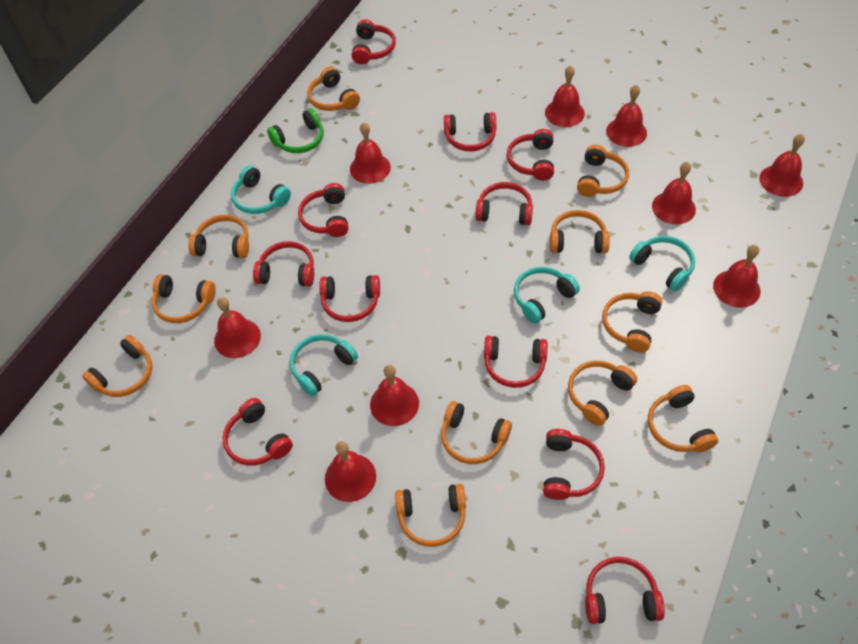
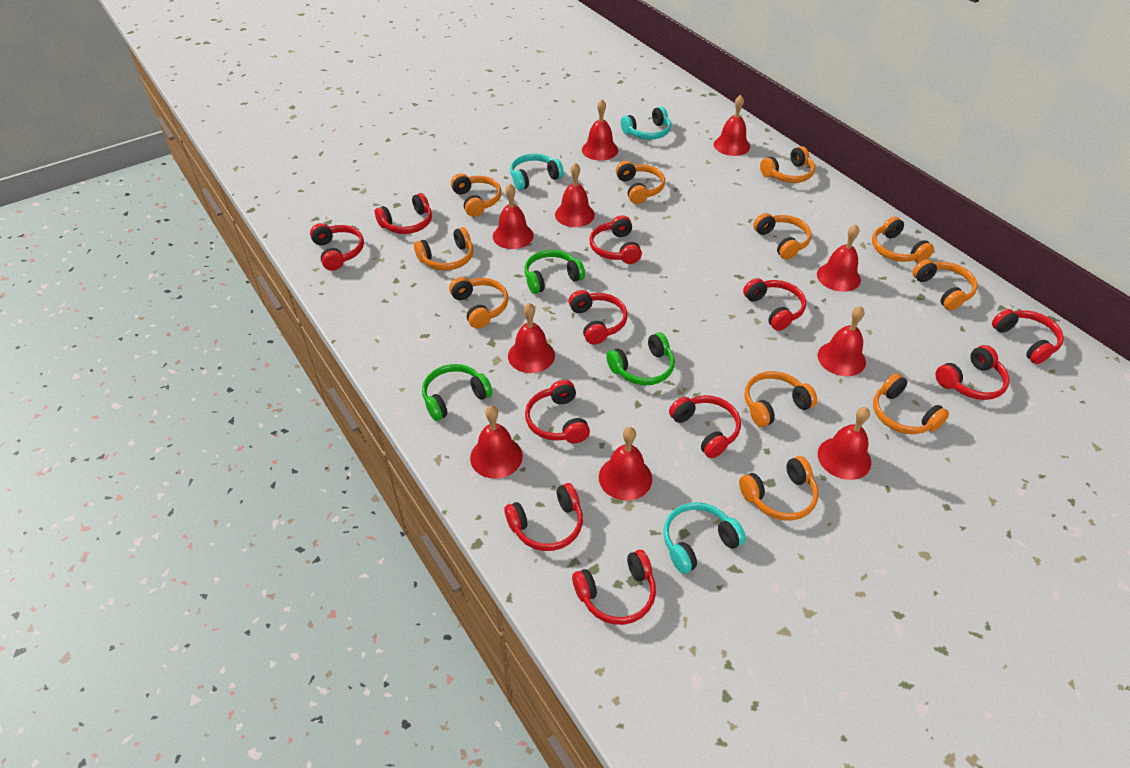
green headphones: [267,108,324,153] = 1 -> [422,364,492,421] [524,250,585,294] [606,332,675,385] = 3
red bell: [214,297,261,358] [325,441,376,502] [350,122,391,184] [370,365,419,426] [545,65,585,127] [606,85,647,147] [652,162,696,224] [713,245,761,308] [759,134,805,197] = 9 -> [470,406,523,479] [493,184,534,249] [508,303,555,373] [555,163,595,227] [582,99,618,161] [599,427,652,500] [714,95,750,156] [817,224,861,292] [818,306,866,376] [818,407,871,480] = 10
turquoise headphones: [231,165,291,214] [290,334,358,396] [514,267,580,324] [629,236,695,292] = 4 -> [510,154,564,190] [621,106,671,140] [663,502,746,574] = 3

